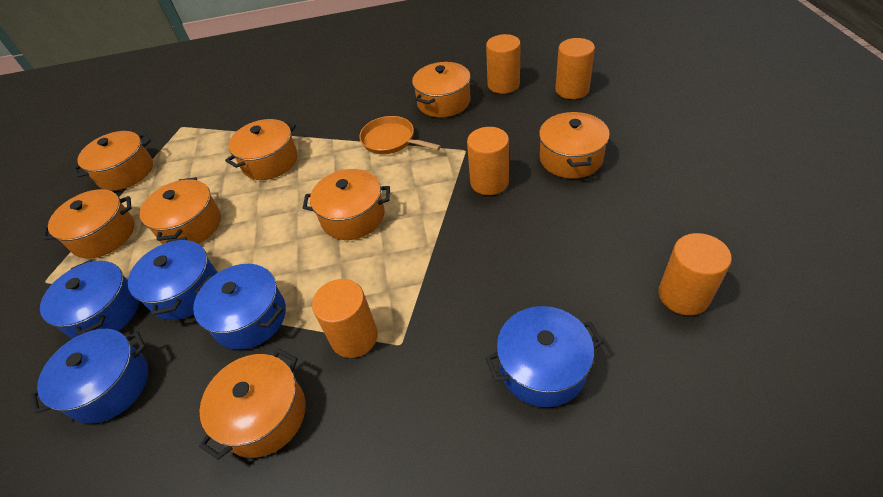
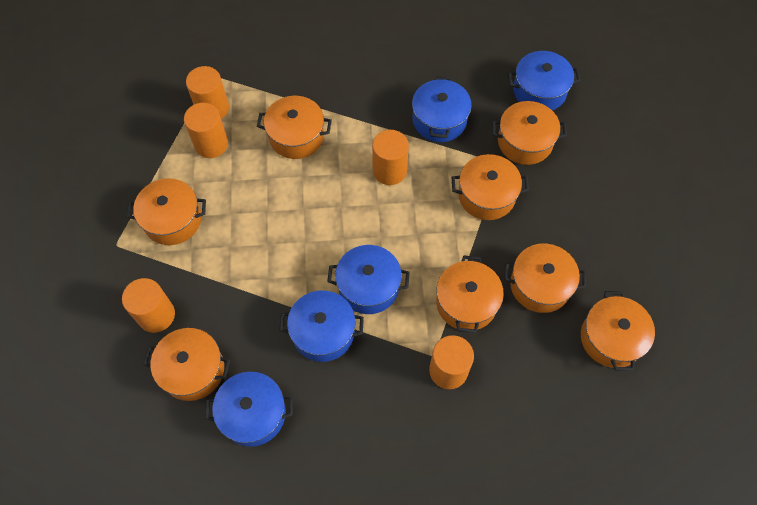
orange pan: [359,116,441,154] = 1 -> none = 0

